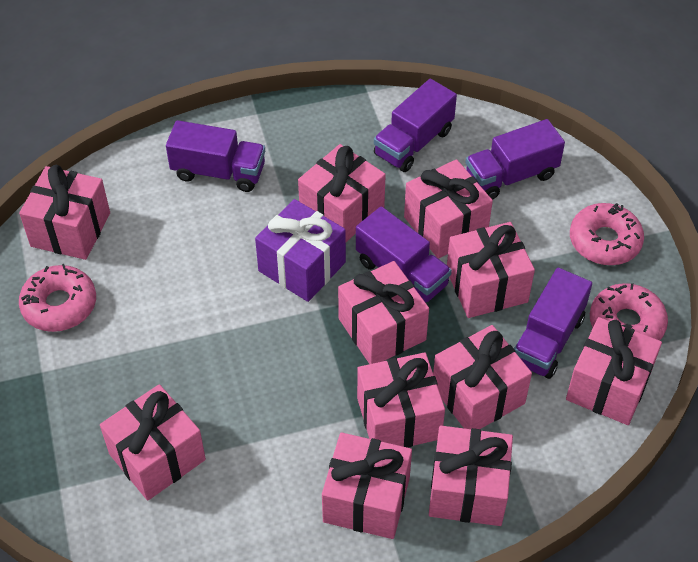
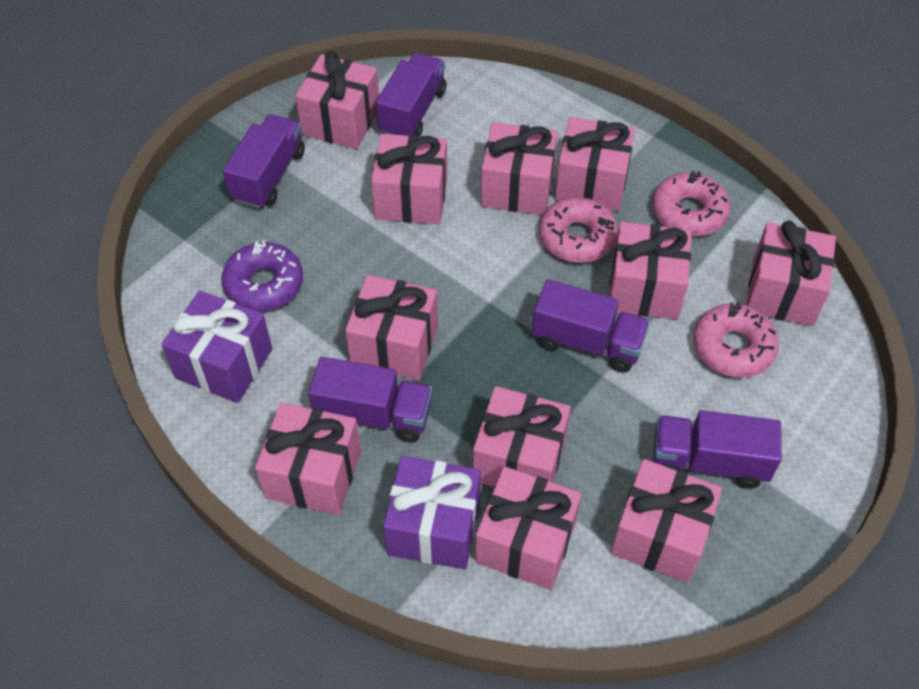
purple donut: none = 0 -> [221,240,303,311] = 1
purple gift: [255,199,346,302] = 1 -> [161,291,272,403] [383,456,481,569] = 2

